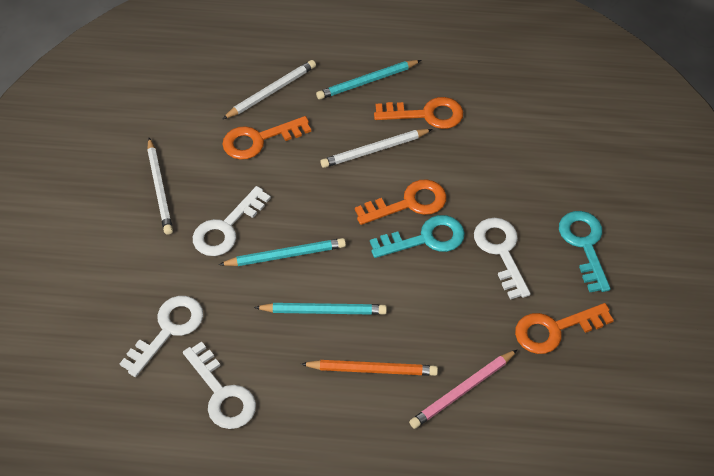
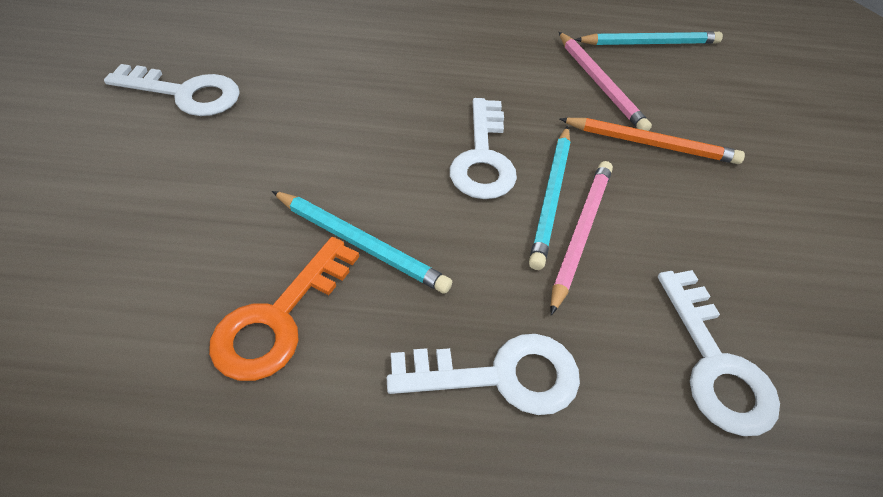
orange key: [222,116,311,160] [355,179,447,225] [374,97,463,129] [515,303,614,354] = 4 -> [209,237,359,381] = 1
pink pencil: [409,349,518,429] = 1 -> [550,161,613,315] [559,32,652,131] = 2
turquoise key: [370,215,465,258] [559,211,611,292] = 2 -> none = 0
white pencil: [147,138,173,235] [222,60,316,119] [320,129,432,168] = 3 -> none = 0

